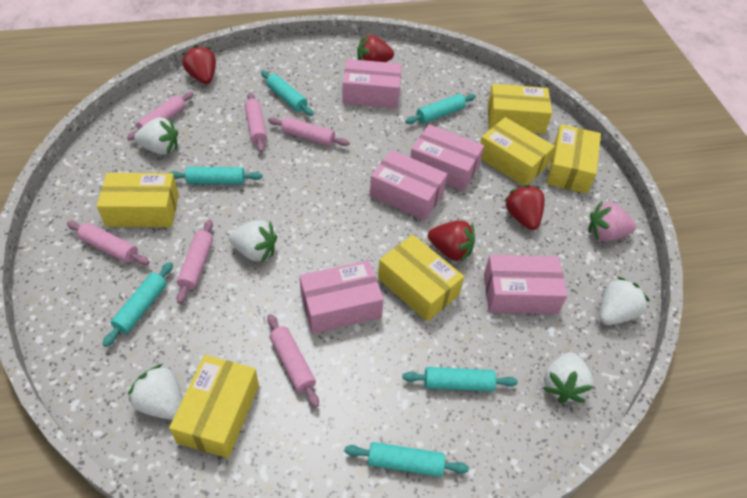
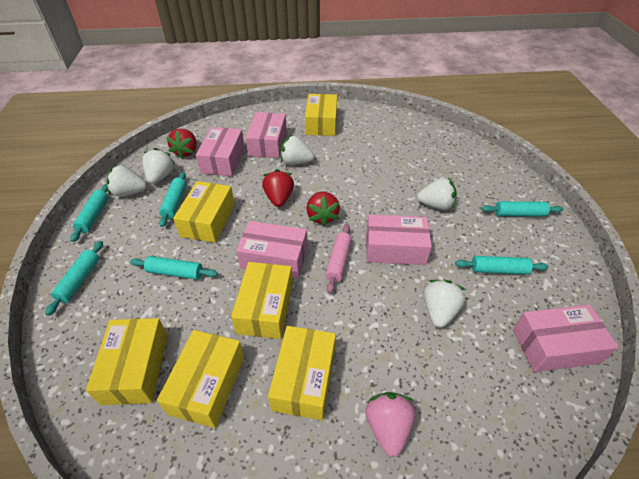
pink rolling pin: [67,221,149,265] [127,92,193,141] [176,220,213,304] [245,92,267,153] [267,314,319,408] [268,117,349,146] = 6 -> [325,224,352,293] = 1
red strawberry: [182,45,216,84] [357,35,394,62] [428,220,475,262] [504,184,545,230] = 4 -> [166,129,197,159] [262,169,294,207] [306,192,340,226] = 3

